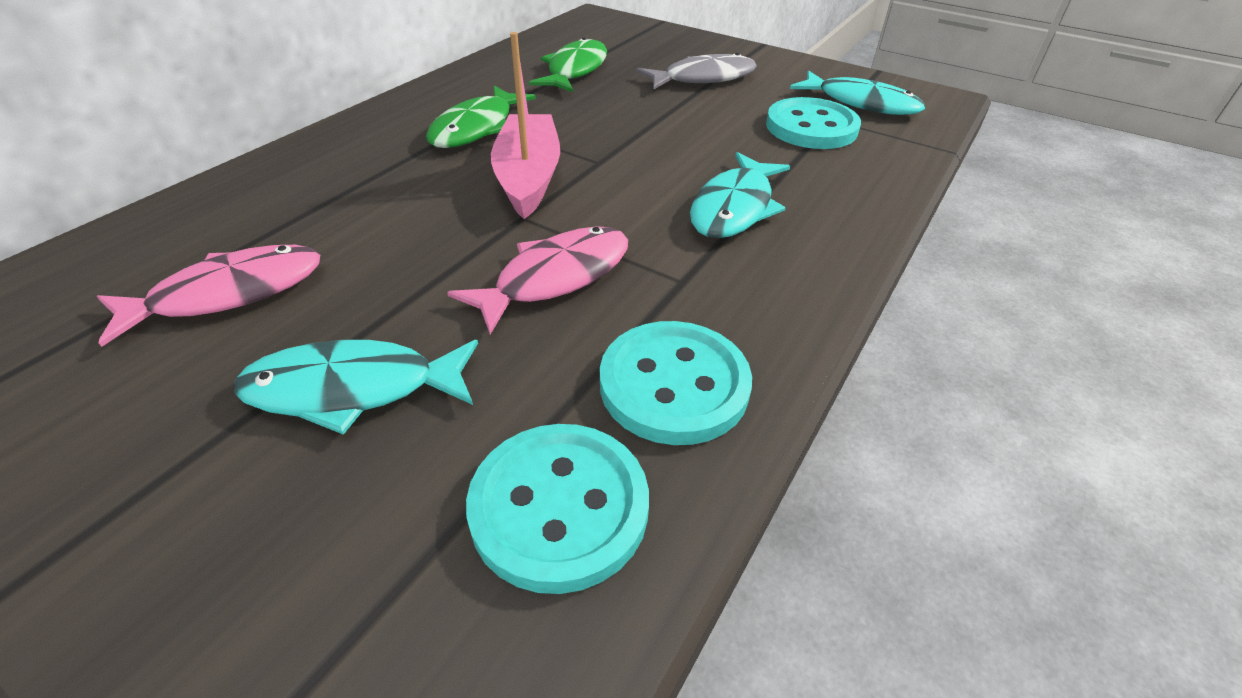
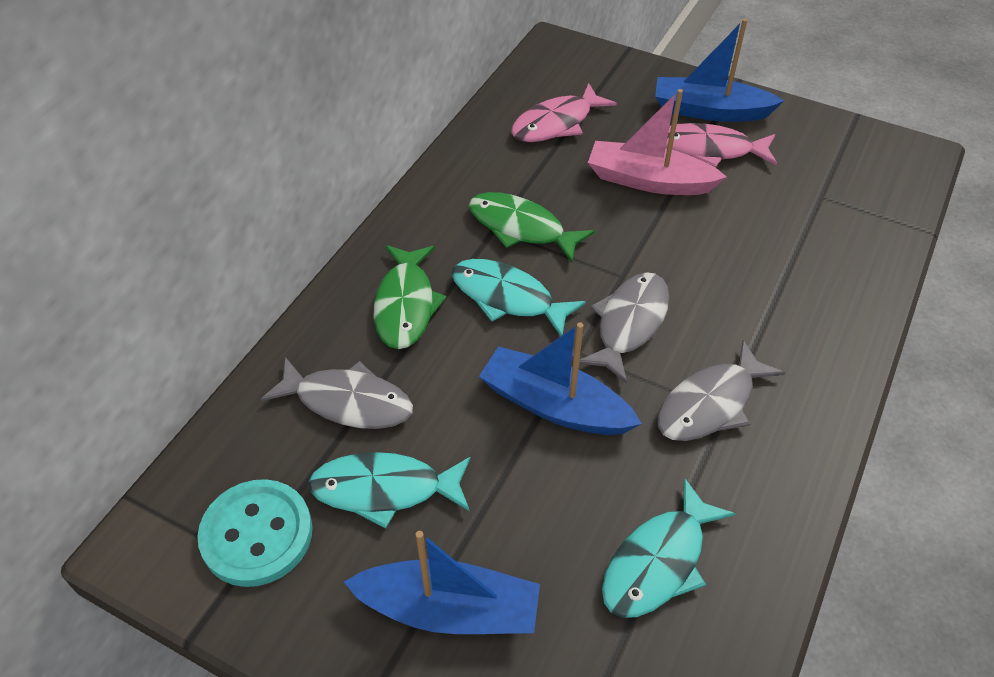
blue boat: none = 0 -> [344,531,540,634] [479,322,642,435] [655,19,784,122] = 3
grey fish: [636,53,757,89] = 1 -> [261,357,413,429] [579,272,670,384] [657,340,785,441] = 3
turquoise button: [466,424,649,594] [600,321,752,445] [766,97,861,149] = 3 -> [198,479,313,587] = 1

